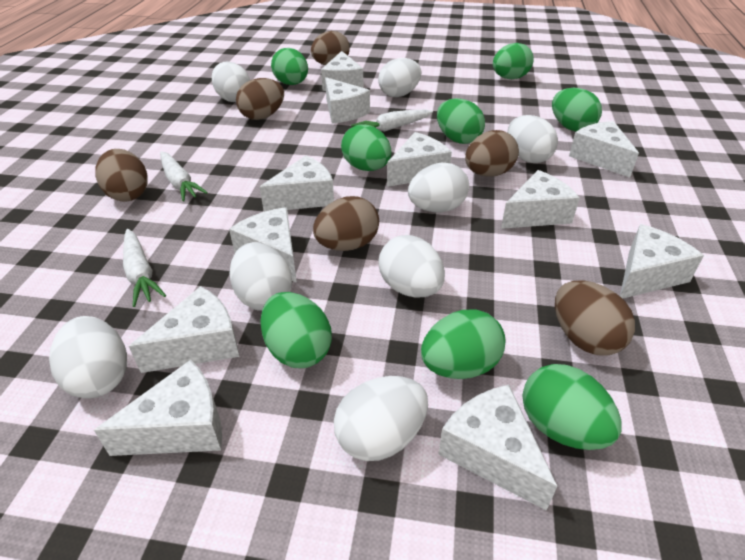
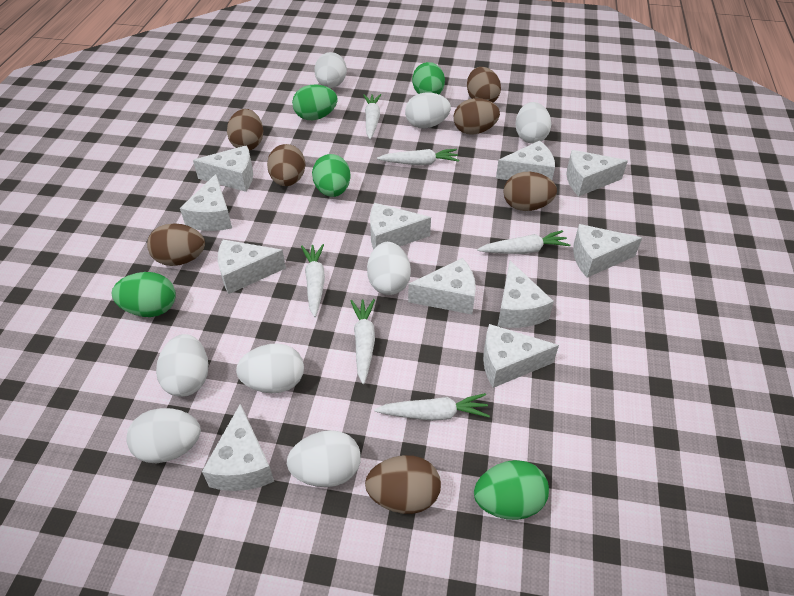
brown egg: [96,149,148,202] [236,78,284,120] [311,31,350,65] [313,196,379,251] [465,130,519,177] [555,280,635,356] = 6 -> [147,223,205,266] [227,109,263,151] [267,144,305,186] [365,455,441,514] [454,98,500,135] [467,67,501,102] [503,172,557,211] = 7
green egg: [260,292,332,368] [271,48,308,85] [341,124,391,171] [421,309,506,379] [437,98,485,144] [493,43,534,79] [522,364,622,450] [552,88,602,131] = 8 -> [112,272,176,317] [292,85,338,120] [312,154,351,197] [412,62,445,94] [474,460,549,520] = 5
white carrot: [123,229,166,307] [160,151,208,201] [351,110,433,132] = 3 -> [301,244,325,317] [350,299,375,384] [363,94,381,139] [374,393,490,421] [377,149,459,165] [477,230,570,254] = 6

